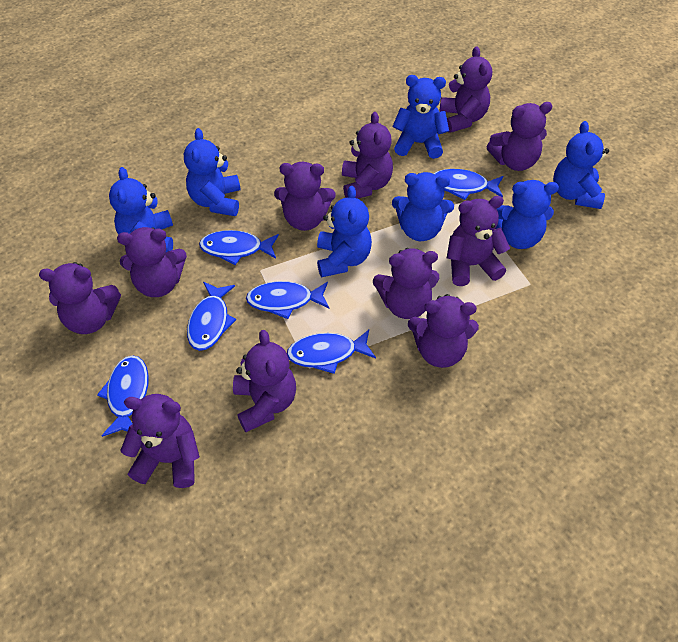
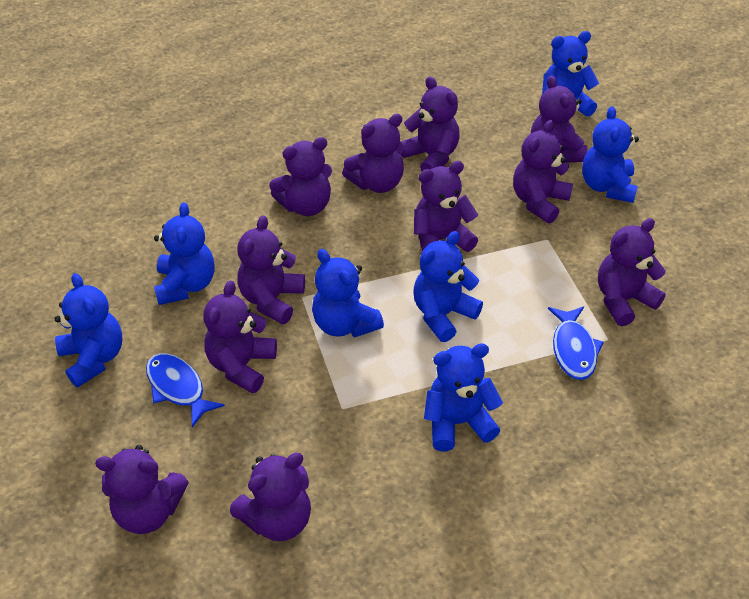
blue fish: [97,355,149,437] [187,282,236,351] [199,230,279,265] [246,281,330,319] [287,330,376,374] [434,169,503,200] = 6 -> [146,353,225,427] [548,306,604,380] = 2

